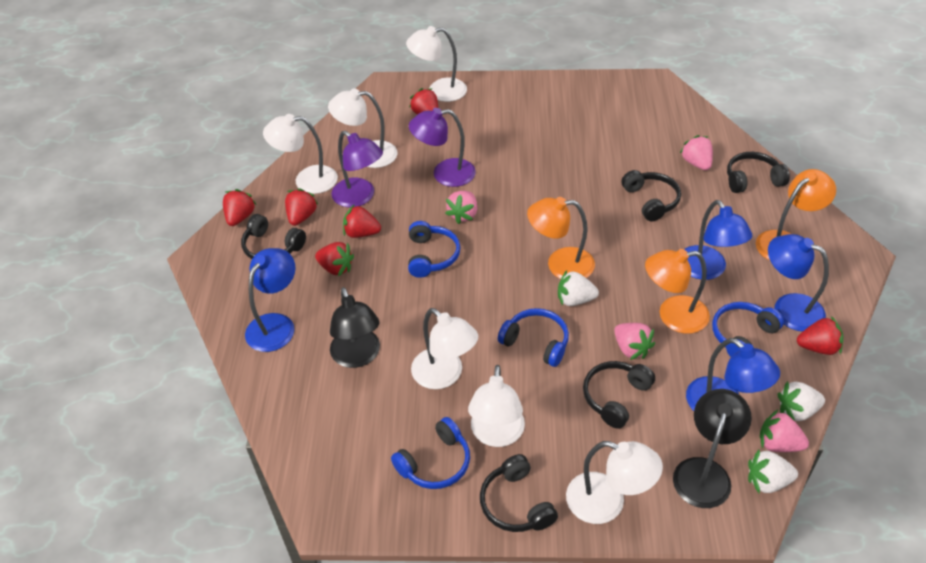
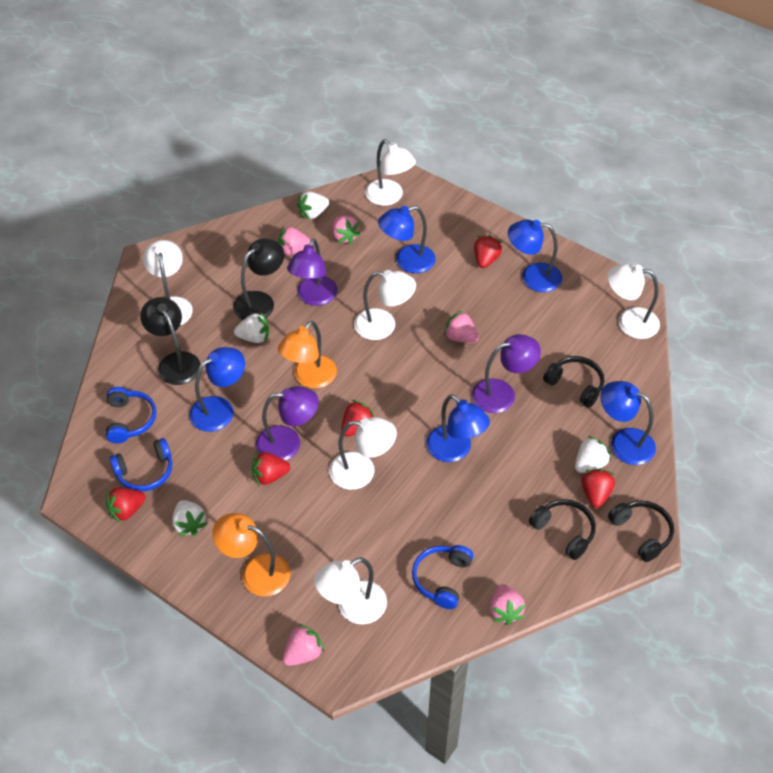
black headphones: [241,214,306,259] [480,454,558,532] [583,361,655,429] [622,170,681,221] [727,152,790,193] = 5 -> [529,499,596,560] [543,356,604,408] [608,501,674,562] = 3
blue headphones: [391,417,470,489] [408,221,461,278] [498,308,569,367] [712,302,784,357] = 4 -> [106,387,157,444] [109,438,172,491] [412,545,474,609] = 3
blue lamp: [245,248,296,352] [684,200,752,280] [686,338,780,411] [768,234,829,332] = 4 -> [189,347,245,432] [378,206,436,273] [426,394,490,462] [508,219,562,292] [600,381,656,465] = 5
orange lamp: [527,197,595,279] [645,249,710,334] [756,169,836,260] = 3 -> [212,513,290,597] [278,321,337,388] = 2
pink strawberry: [445,191,477,224] [614,323,655,360] [680,135,713,170] [760,410,809,452] = 4 -> [278,226,311,255] [282,624,324,666] [332,216,361,245] [444,310,479,343] [490,584,526,625] = 5
purple lamp: [331,131,383,207] [409,108,476,187] = 2 -> [255,386,319,461] [287,238,338,306] [472,334,541,413] = 3
red strawberry: [223,189,257,226] [285,188,319,226] [315,242,354,276] [343,204,381,238] [409,88,438,115] [797,316,843,355] = 6 -> [106,488,146,522] [252,452,290,485] [341,400,375,437] [474,235,502,268] [582,469,615,508] = 5
white strawberry: [558,270,599,306] [748,450,798,493] [778,381,825,421] = 3 -> [172,500,208,536] [234,312,269,343] [297,191,329,220] [575,436,611,473] = 4

